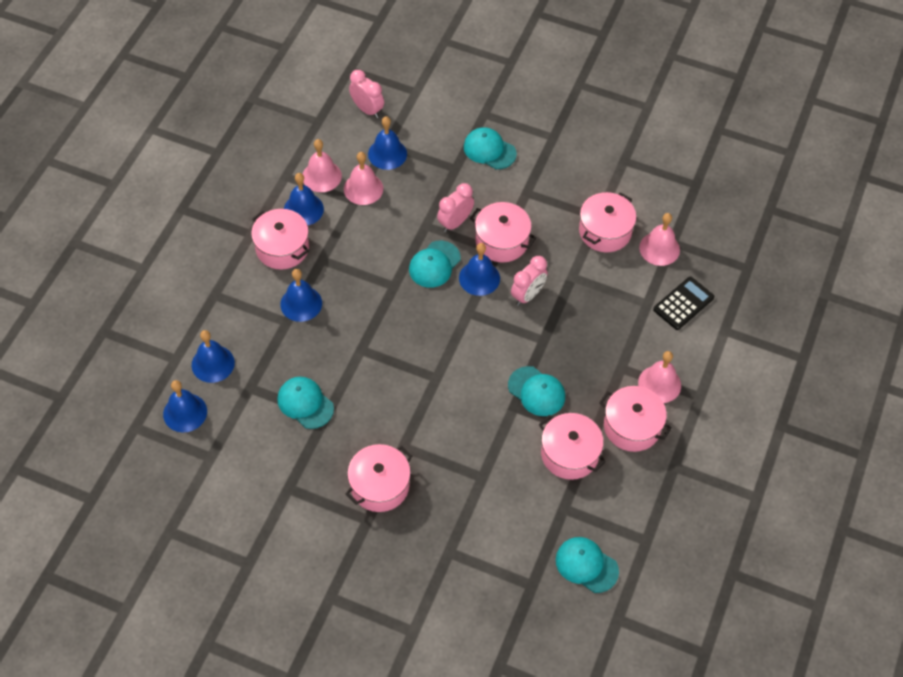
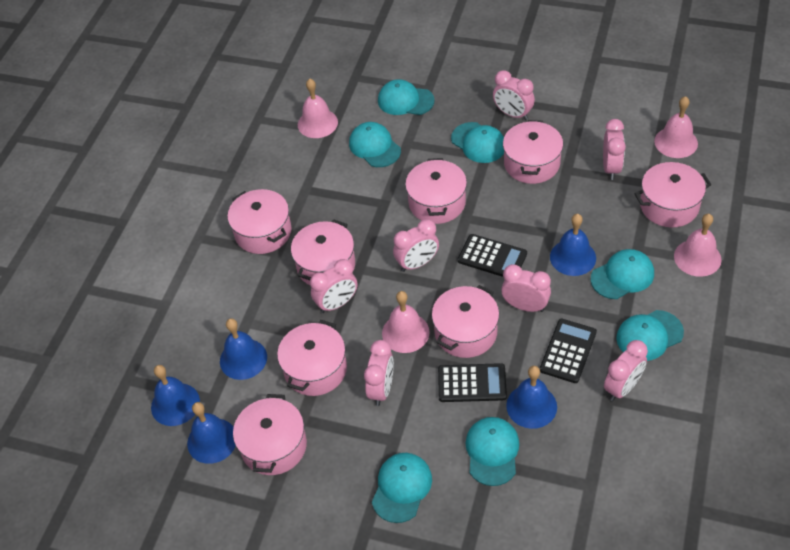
black calculator: [653,277,714,330] = 1 -> [438,363,507,402] [458,234,527,277] [540,319,597,383] = 3
blue bell: [163,380,207,433] [192,330,235,383] [280,269,322,322] [284,173,324,225] [368,116,407,170] [459,243,500,296] = 6 -> [151,365,200,426] [187,402,236,464] [220,318,267,380] [506,366,557,429] [550,214,596,276] = 5
pink clock: [349,70,384,118] [437,183,474,232] [511,256,548,306] = 3 -> [310,259,358,313] [364,340,394,406] [393,219,439,272] [493,70,535,120] [501,264,551,312] [603,119,626,180] [604,340,648,401] = 7
pink pot: [251,209,309,270] [346,444,412,512] [470,202,536,263] [539,413,606,480] [579,192,636,252] [599,386,672,452] = 6 -> [228,189,292,254] [233,394,307,475] [277,320,347,396] [291,220,355,285] [405,158,467,224] [432,285,499,358] [503,120,563,184] [634,162,712,227] = 8
turquoise cap: [277,377,334,429] [409,241,461,288] [464,127,517,169] [508,366,565,416] [556,537,619,593] = 5 -> [349,122,401,167] [372,453,432,523] [378,79,435,115] [451,122,504,163] [465,417,519,486] [590,249,654,299] [616,310,684,361] = 7

